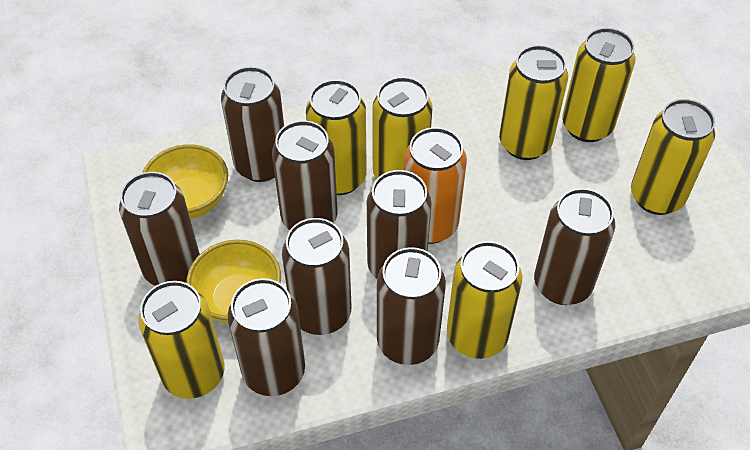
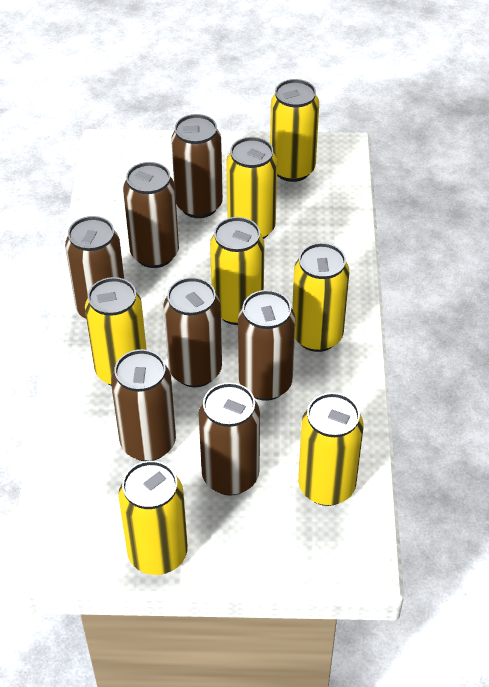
brown can: [119,172,200,286] [221,66,284,182] [228,278,305,396] [272,120,337,230] [282,218,351,335] [367,170,432,279] [377,247,446,365] [534,188,615,305] = 8 -> [65,216,124,319] [111,349,176,461] [123,162,179,268] [163,277,222,387] [171,114,223,218] [198,383,260,496] [238,290,296,401] = 7
orange can: [404,127,467,244] = 1 -> none = 0
yellow bowl: [142,144,228,219] [186,240,281,323] = 2 -> none = 0

